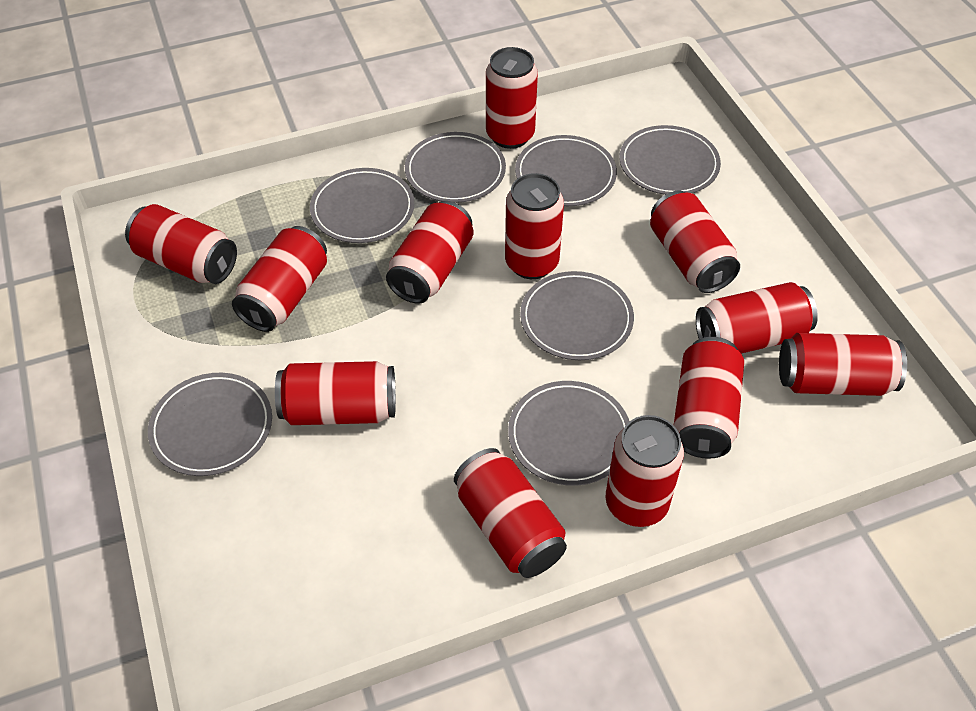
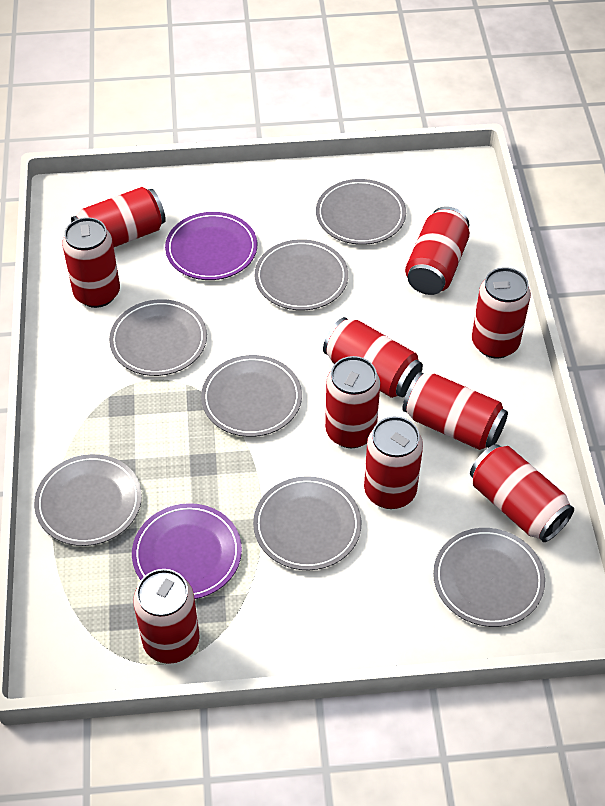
purple plate: none = 0 -> [132,503,242,599] [165,212,257,280] = 2
red can: [125,204,237,284] [232,226,327,332] [275,361,396,425] [386,201,473,304] [454,448,567,578] [486,47,538,149] [505,173,564,279] [606,415,684,527] [650,190,740,293] [674,337,744,459] [696,282,818,354] [779,333,907,396] = 12 -> [62,217,120,308] [71,187,166,247] [133,569,200,664] [323,317,423,398] [325,356,380,448] [364,416,423,509] [402,372,508,450] [405,206,470,295] [470,444,574,542] [472,267,531,358] = 10

